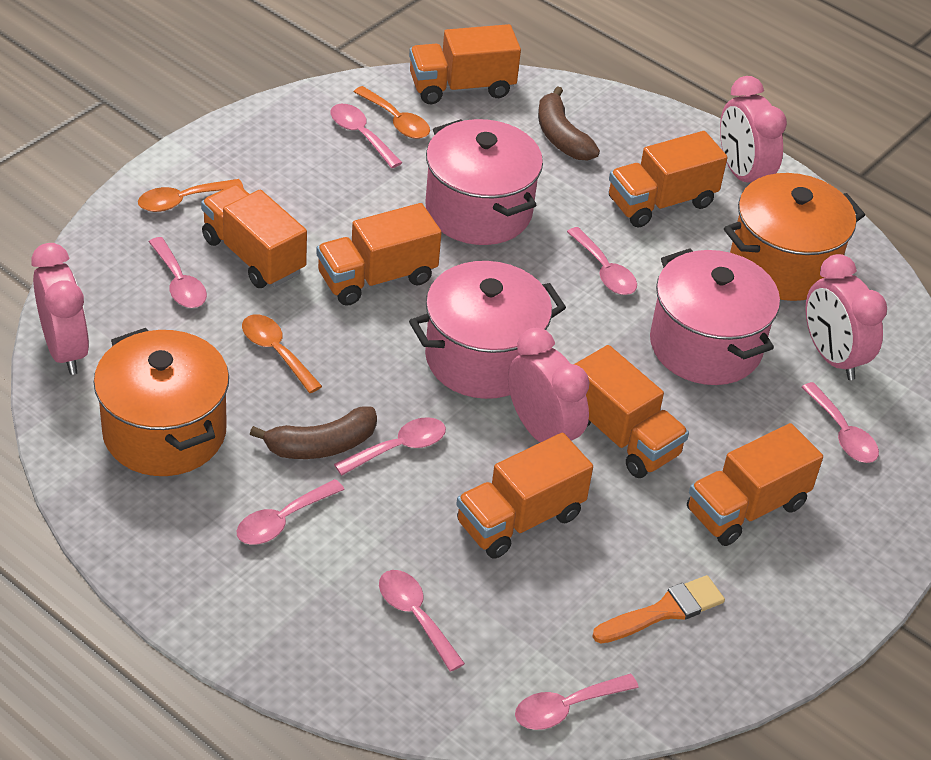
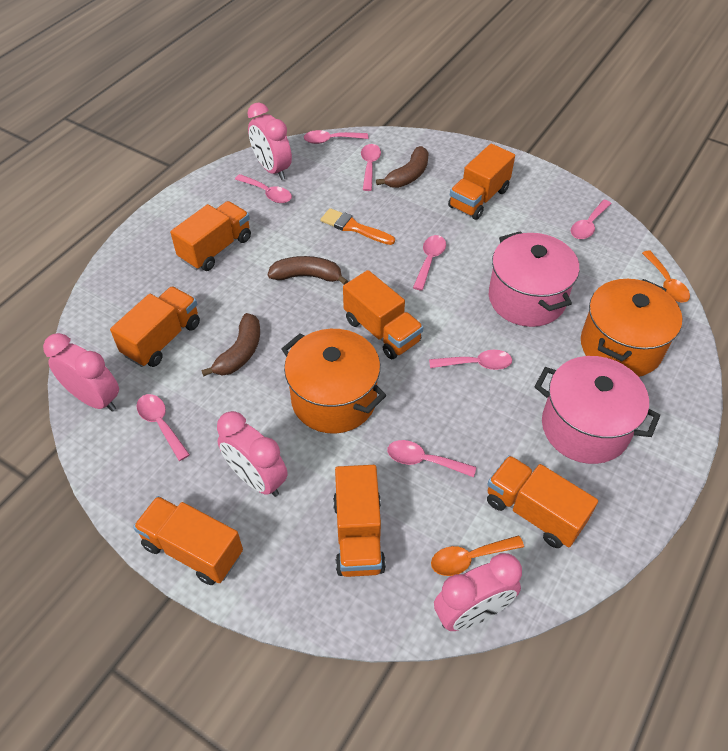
brown banana: [250,406,377,459] [538,86,600,161] = 2 -> [201,313,260,377] [268,256,348,285] [376,146,429,188] = 3
orange spoon: [138,179,244,212] [242,314,322,393] [354,86,430,139] = 3 -> [431,535,524,576] [642,250,690,302] = 2
pink pot: [409,261,566,399] [425,119,543,245] [650,248,780,385] = 3 -> [489,231,579,327] [534,356,660,464] = 2

